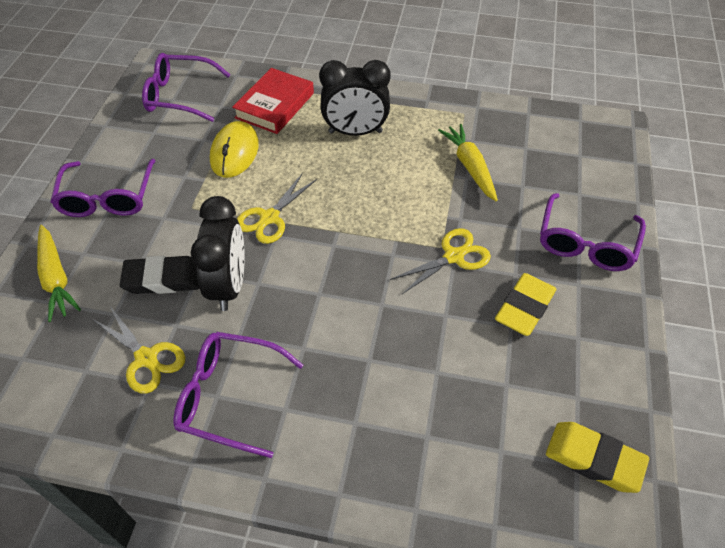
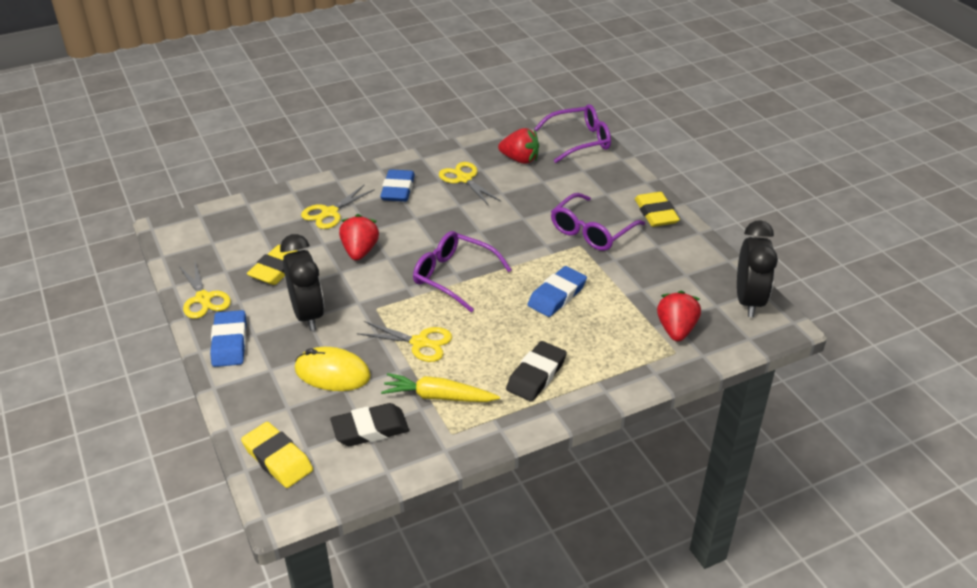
black eraser: [120,256,200,294] = 1 -> [330,403,409,446] [506,341,567,402] = 2
blue eraser: none = 0 -> [210,310,246,367] [380,169,415,202] [528,266,587,317] = 3
purple glasses: [50,159,155,217] [142,53,231,122] [173,332,303,458] [540,193,646,271] = 4 -> [413,231,512,312] [534,104,611,163] [551,193,645,251] = 3
red book: [232,68,314,134] = 1 -> none = 0
red strawberry: none = 0 -> [339,214,379,261] [498,128,539,164] [657,291,701,342] = 3
yellow carrot: [37,225,81,322] [438,124,498,202] = 2 -> [381,373,500,402] = 1
yellow eraser: [495,273,556,336] [546,422,649,493] = 2 -> [241,422,313,488] [247,245,297,285] [635,192,680,227] = 3
yellow scissors: [92,306,185,394] [237,173,317,244] [390,228,491,294] = 3 -> [179,262,231,319] [301,185,375,229] [357,321,452,362] [439,162,501,206] = 4

